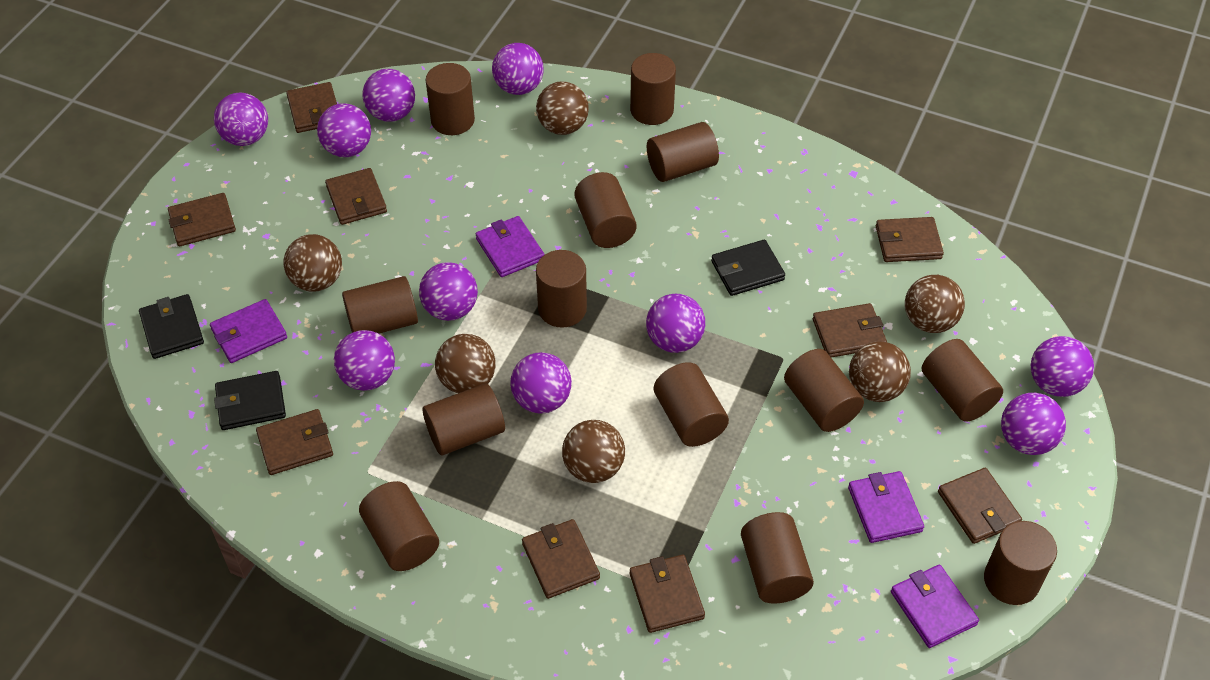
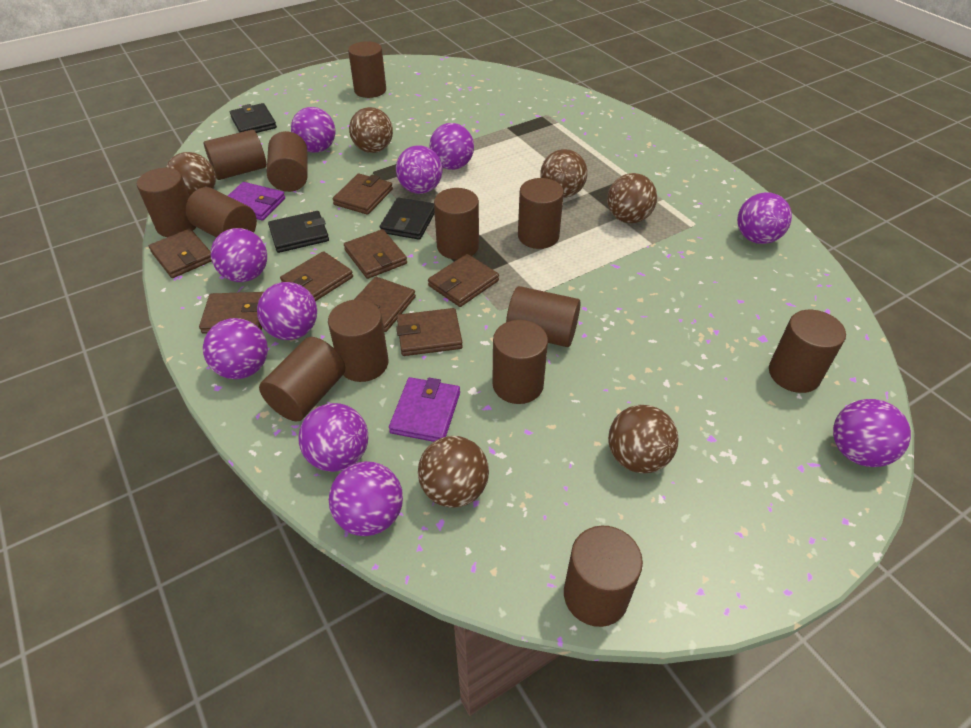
brown wallet: [168,193,236,246] [256,409,333,475] [286,82,337,133] [325,168,387,225] [522,519,600,599] [630,555,705,633] [813,303,887,358] [876,217,944,262] [938,468,1022,544] = 9 -> [149,229,212,278] [199,292,263,334] [280,251,353,301] [332,173,393,215] [344,229,407,279] [354,277,416,332] [396,308,463,356] [428,254,499,307] = 8
purple wallet: [210,299,287,363] [476,216,545,277] [848,471,924,543] [891,565,979,648] = 4 -> [228,182,285,220] [389,377,460,442] = 2

